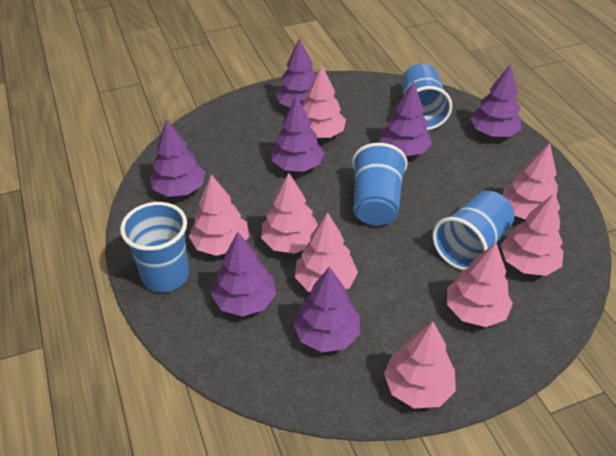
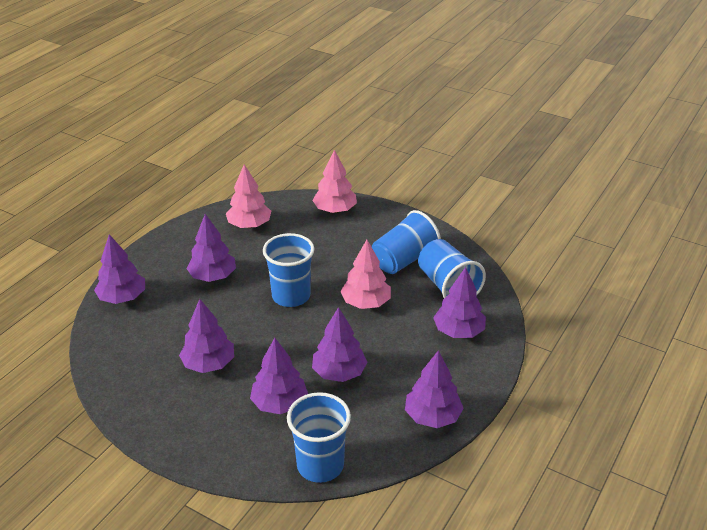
pink tree: [189,174,249,256] [261,173,318,254] [295,212,358,292] [302,65,346,138] [384,321,456,409] [447,242,513,327] [501,194,563,276] [503,143,560,220] = 8 -> [226,164,271,228] [312,150,357,213] [340,240,391,309] = 3

